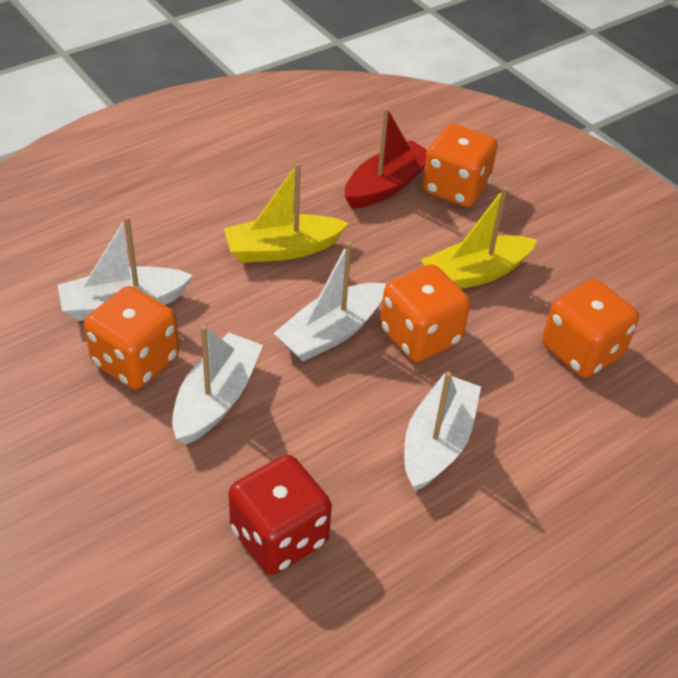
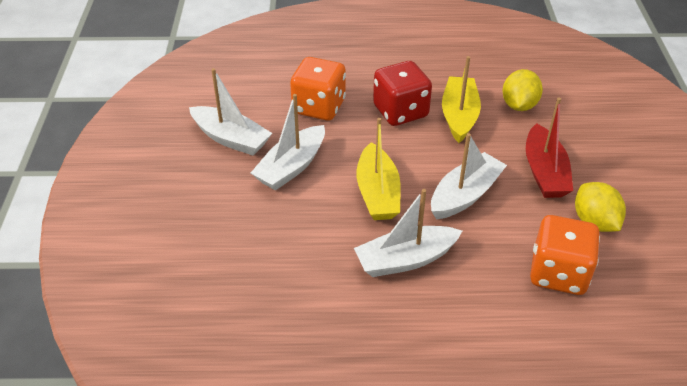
orange dice: [84,286,179,389] [380,264,470,362] [422,123,498,207] [542,279,639,378] = 4 -> [290,57,346,120] [530,215,600,295] = 2
yellow lemon: none = 0 -> [502,69,543,111] [575,182,626,232] = 2

